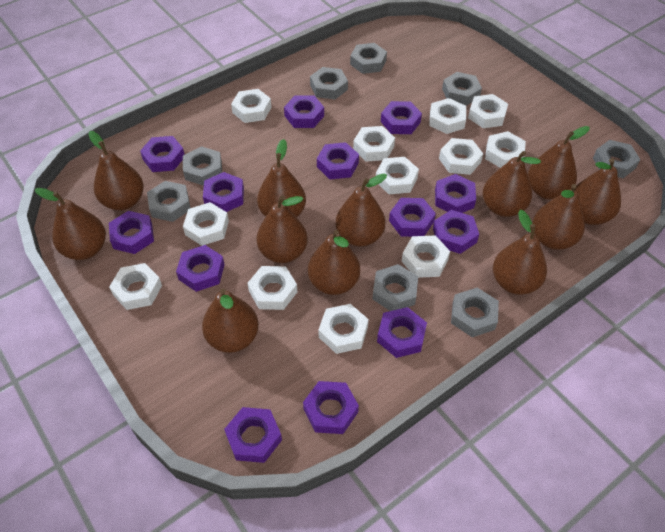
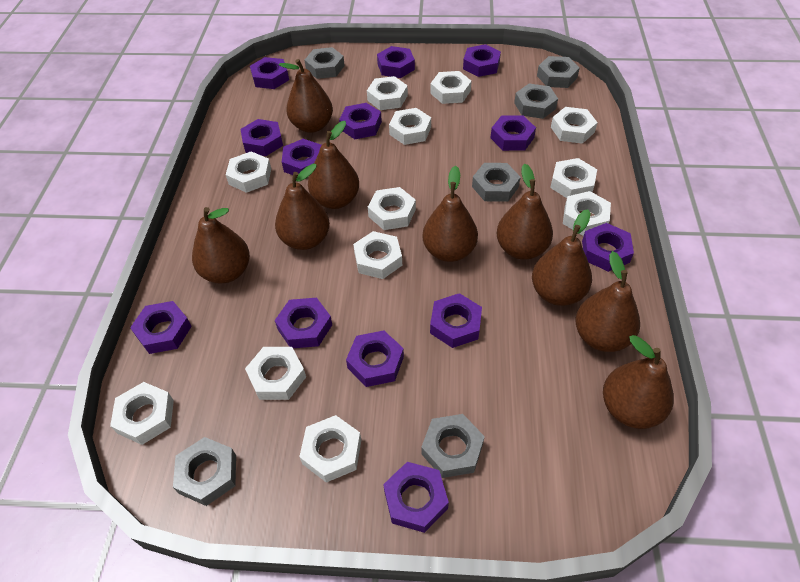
brown pear: [35,188,106,260] [88,131,144,210] [202,288,259,353] [256,196,308,263] [257,139,306,217] [308,230,360,295] [336,174,387,246] [483,151,541,217] [493,210,547,295] [528,126,590,199] [532,184,585,250] [575,158,621,225] = 12 -> [192,207,250,284] [275,164,330,250] [279,59,333,133] [308,121,359,209] [422,166,478,262] [497,164,553,260] [532,209,592,306] [575,251,640,352] [603,335,674,429] = 9
grey nut: [147,181,190,222] [183,146,222,186] [310,67,348,99] [350,43,387,74] [372,264,418,311] [442,72,482,106] [451,288,499,337] [593,140,641,178] = 8 -> [173,437,236,506] [304,47,345,79] [421,414,485,478] [472,163,521,202] [514,84,558,119] [537,56,580,88] = 6

